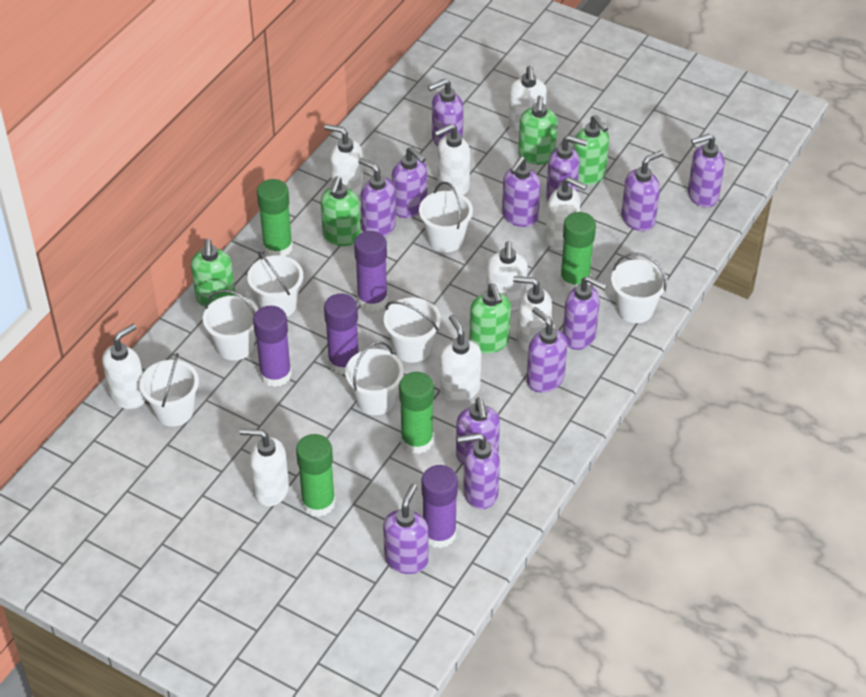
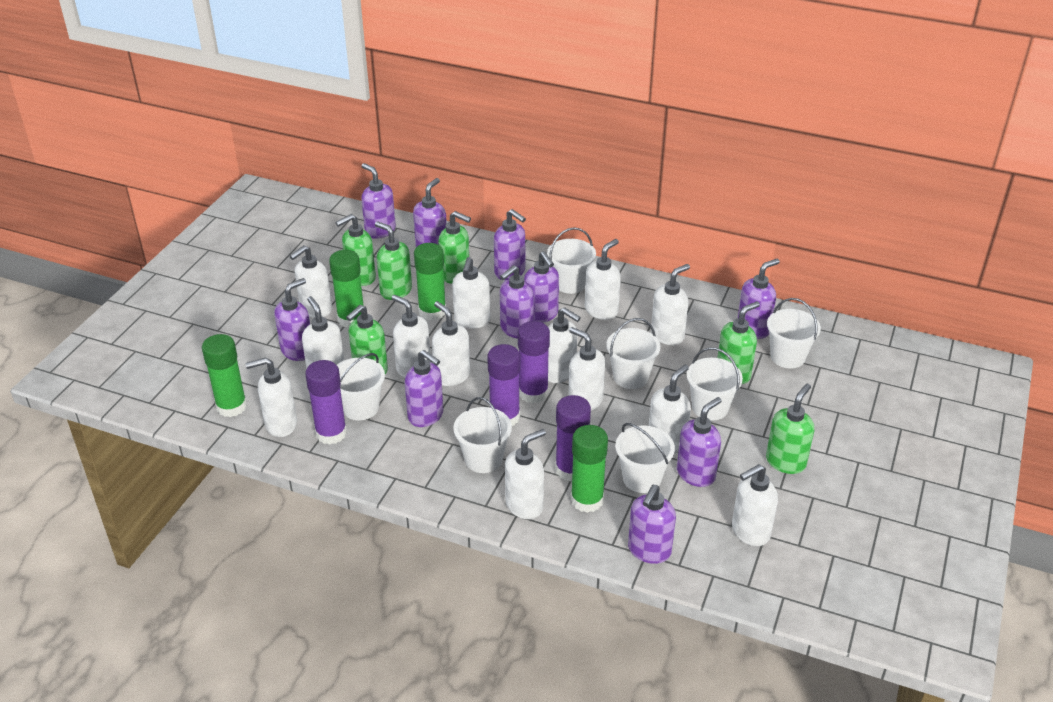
green soap dispenser: [191,239,235,307] [320,176,361,246] [469,283,511,354] [518,96,558,165] [573,115,609,185] = 5 -> [335,214,376,286] [346,305,388,374] [375,221,412,300] [438,211,471,283] [717,301,760,384] [766,384,814,474] = 6
purple soap dispenser: [358,158,396,237] [383,484,429,574] [392,147,427,218] [428,79,463,147] [456,398,500,465] [457,433,500,509] [502,156,541,227] [526,307,568,393] [546,135,587,201] [563,276,607,350] [621,150,663,231] [688,134,725,208] = 12 -> [274,278,310,361] [361,163,396,239] [405,350,443,427] [413,178,447,247] [494,209,526,280] [500,265,534,339] [524,251,559,323] [628,485,676,564] [677,397,722,487] [737,259,780,339] = 10
white soap dispenser: [102,324,146,409] [240,428,289,506] [324,124,364,197] [434,124,470,195] [440,315,481,402] [486,241,528,311] [508,66,547,133] [513,276,552,353] [545,177,587,250] = 9 -> [246,358,297,437] [290,245,332,318] [302,296,344,368] [392,295,431,377] [432,301,470,386] [452,257,490,328] [505,429,546,519] [548,307,581,383] [568,327,605,411] [585,239,621,320] [649,365,691,453] [651,264,690,345] [732,464,778,546] = 13

